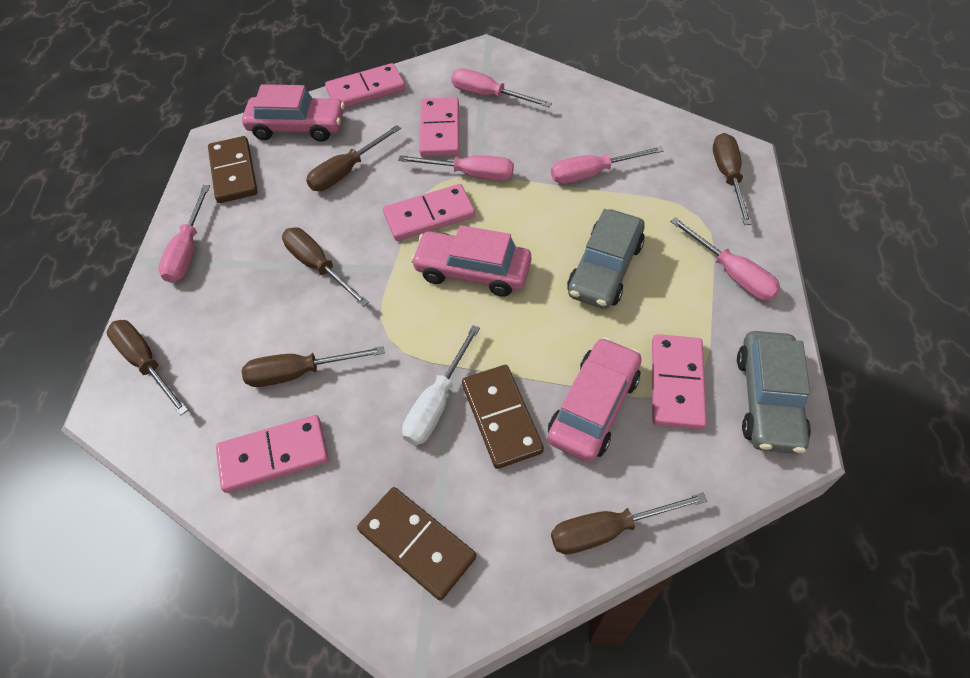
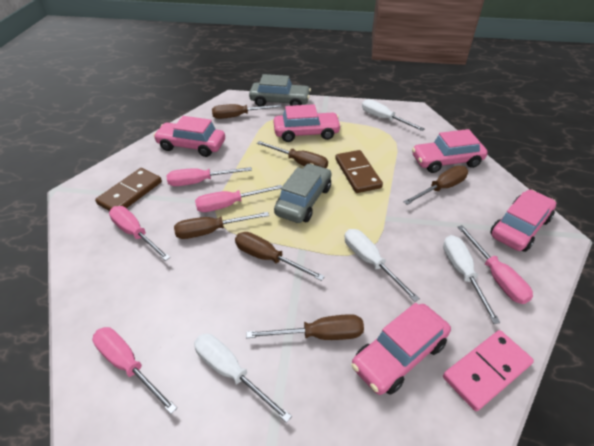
brown domino: [208,136,258,203] [357,487,476,600] [462,365,544,469] = 3 -> [95,168,162,211] [335,150,383,193] = 2
pink car: [242,84,345,142] [411,225,531,297] [548,337,642,462] = 3 -> [153,116,225,157] [274,104,341,142] [351,303,451,395] [412,129,488,173] [490,190,556,252] = 5
pink domino: [216,415,329,493] [325,63,405,108] [383,184,475,241] [419,97,459,157] [652,334,707,430] = 5 -> [443,330,534,411] = 1
white screwdriver: [402,325,480,445] = 1 -> [194,334,292,423] [345,229,420,302] [362,99,424,131] [443,235,500,324] = 4

